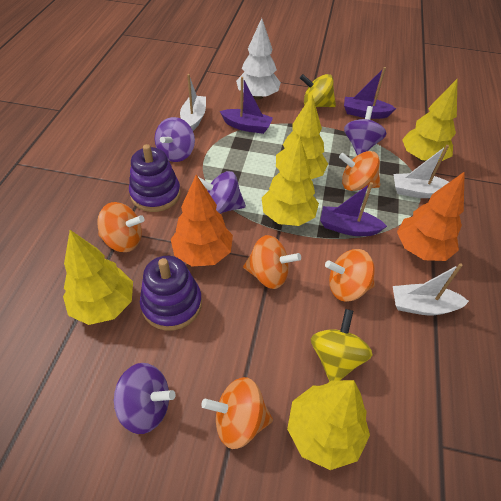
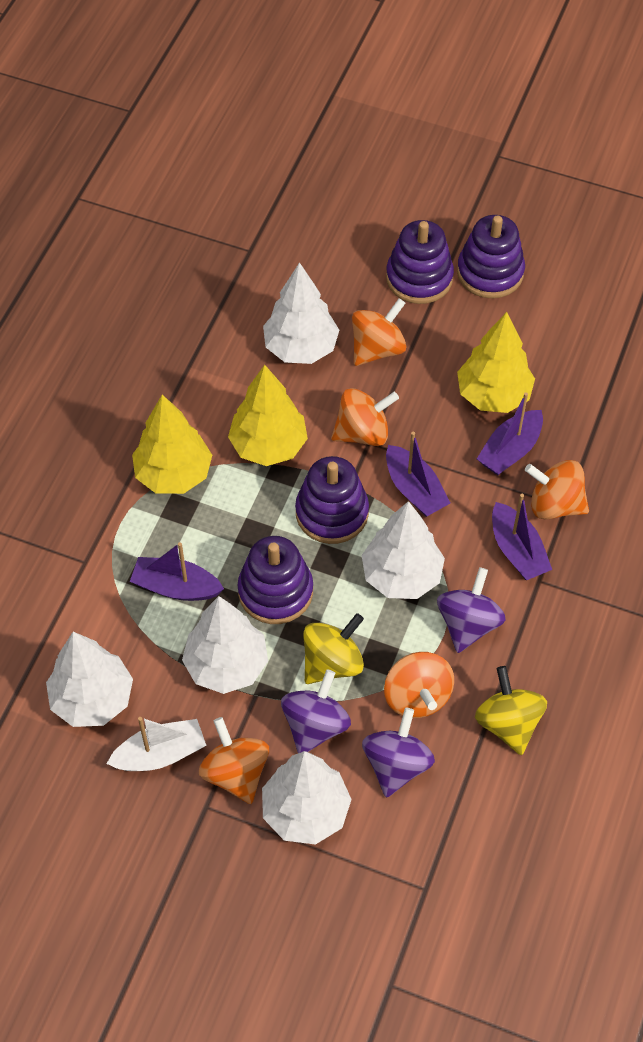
orange tree: [171,175,233,267] [397,171,465,261] = 2 -> none = 0
purple boat: [220,77,273,134] [320,182,387,236] [344,67,396,119] = 3 -> [130,542,224,601] [386,432,450,517] [477,392,543,475] [492,494,552,580] = 4
purple spinning top: [114,363,176,434] [155,117,195,162] [198,171,246,214] [344,106,386,155] = 4 -> [281,669,351,753] [362,707,435,798] [437,567,506,653] = 3
purple stacking toy: [129,144,181,212] [140,256,202,331] = 2 -> [238,536,313,624] [295,456,369,544] [386,220,454,304] [457,215,525,299] = 4
white boat: [180,74,206,131] [393,145,449,198] [393,263,469,315] = 3 -> [107,717,206,771] = 1
white tree: [236,18,281,100] = 1 -> [46,632,133,727] [182,596,268,694] [262,751,352,845] [263,262,339,364] [361,501,445,599] = 5
yellow tree: [63,230,133,325] [262,137,319,226] [276,95,328,179] [287,380,370,470] [402,78,458,162] = 5 -> [132,395,212,494] [228,365,308,466] [457,312,535,413] = 3

